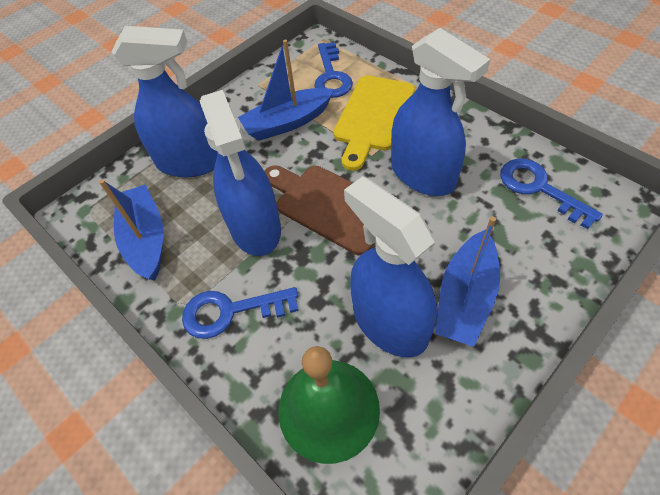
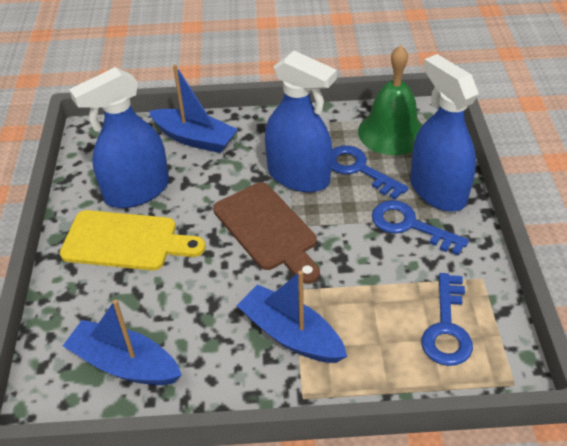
blue spray bottle: [111,26,217,177] [200,90,281,256] [344,176,437,357] [391,28,490,196] = 4 -> [69,67,169,208] [265,50,337,192] [410,54,479,212] = 3

